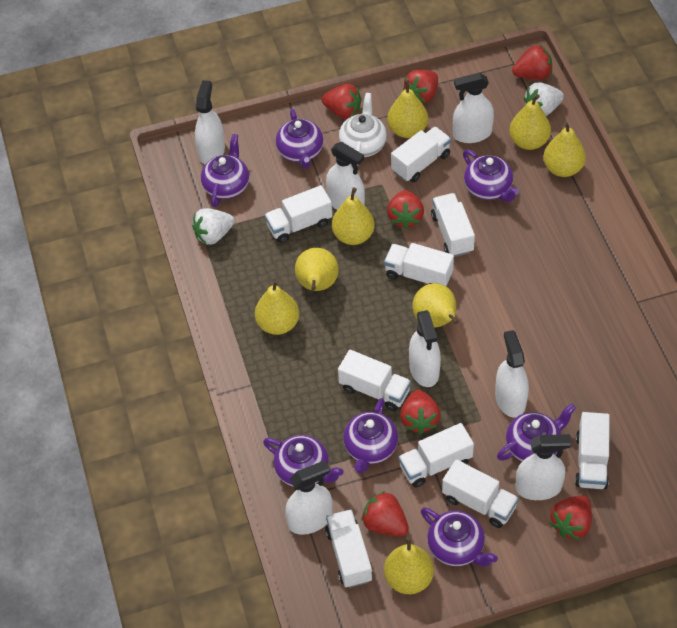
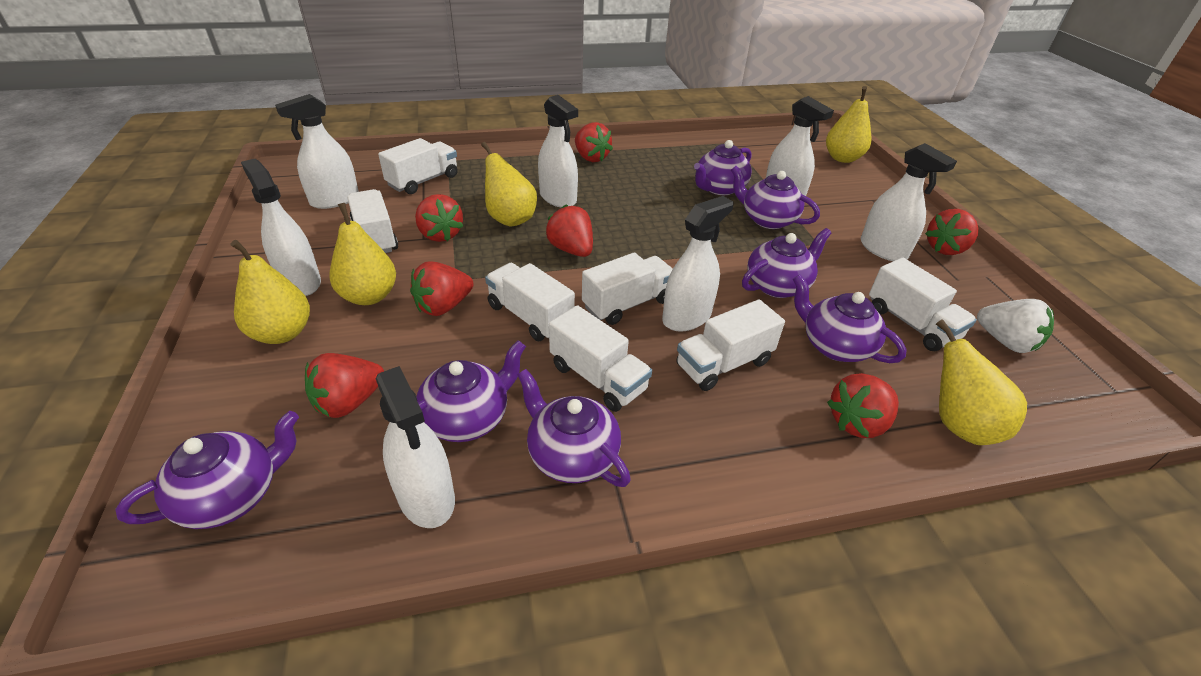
white strawberry: [192,208,234,245] [524,82,564,116] = 2 -> [977,299,1054,353] = 1
white teapot: [339,93,387,157] = 1 -> none = 0
white truck: [265,185,332,243] [325,509,373,588] [338,350,411,411] [384,243,454,287] [391,127,451,182] [398,423,474,488] [431,193,475,257] [442,459,519,528] [575,412,610,489] = 9 -> [347,189,398,253] [378,138,458,194] [485,263,575,341] [549,305,652,412] [582,252,673,325] [676,299,785,391] [869,258,977,351] = 7
yellow pear: [255,279,299,335] [295,248,339,291] [332,187,375,245] [384,537,434,594] [387,80,428,138] [412,283,459,328] [509,94,551,150] [543,122,586,177] = 8 -> [231,240,310,344] [329,203,396,305] [481,142,537,227] [826,86,871,163] [936,319,1027,445] = 5

